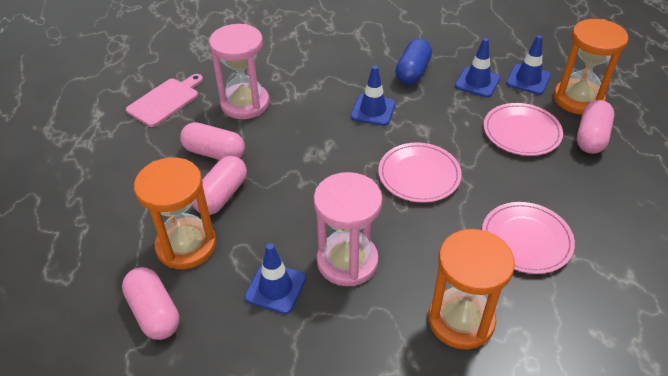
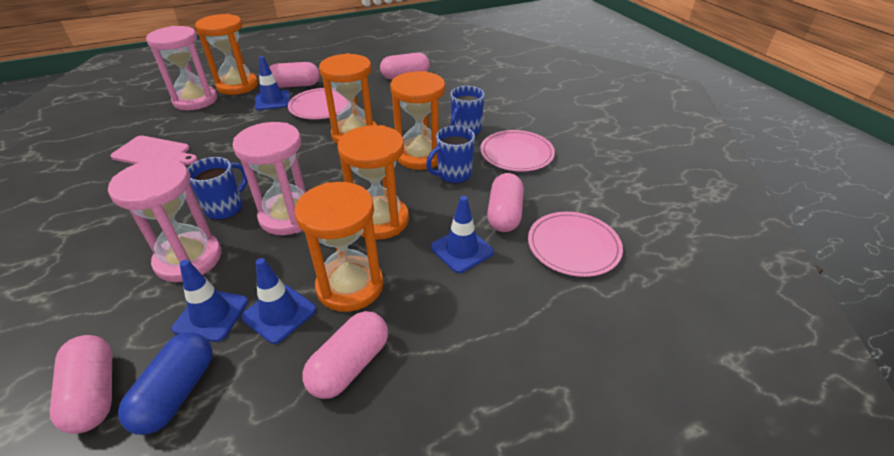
blue mug: none = 0 -> [187,157,248,220] [426,126,475,184] [451,86,485,136] = 3
orange hourglass: [134,158,216,269] [428,229,515,349] [554,19,628,115] = 3 -> [195,14,258,95] [295,182,384,312] [319,53,377,144] [337,125,409,240] [390,71,445,170] = 5
pink capsule: [122,267,180,340] [180,122,245,160] [193,156,247,215] [577,100,614,154] = 4 -> [50,335,112,434] [269,62,320,88] [302,311,388,399] [380,53,430,79] [487,173,524,232] = 5
pink hourglass: [209,24,269,119] [314,172,382,286] = 2 -> [108,158,221,282] [146,26,217,110] [232,122,306,235] = 3

